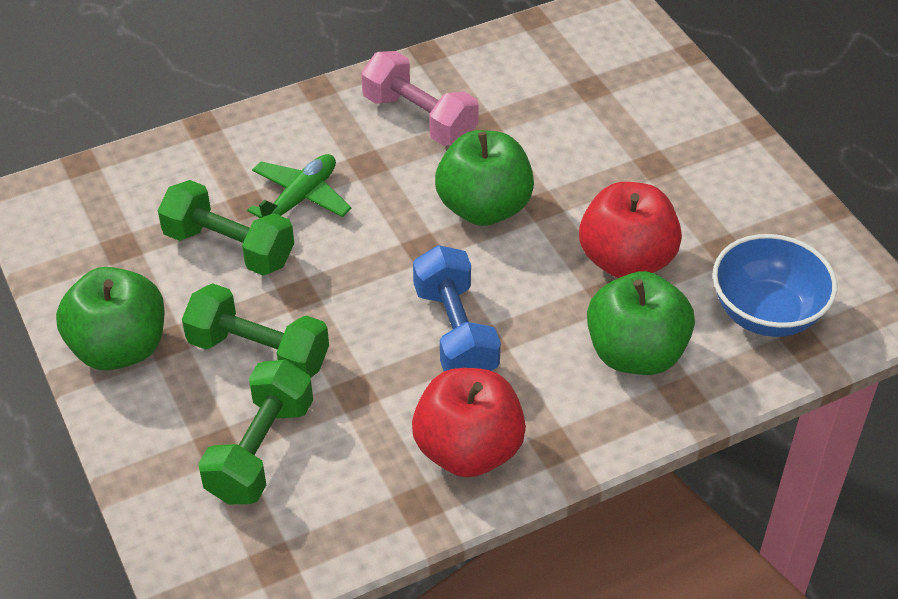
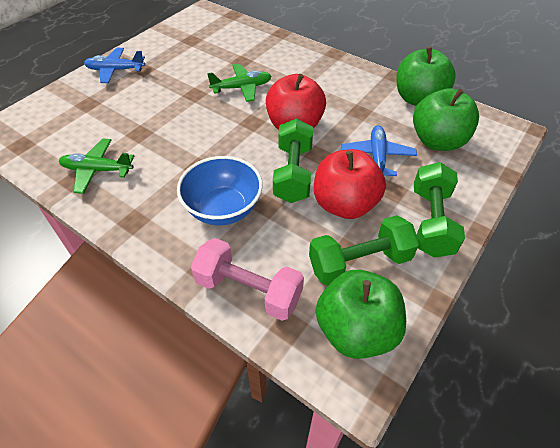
blue dumbbell: [413,245,501,371] = 1 -> none = 0
blue plane: none = 0 -> [84,48,145,83] [341,125,417,176] = 2
green plane: [247,154,352,218] = 1 -> [59,138,134,194] [207,64,272,102] = 2

